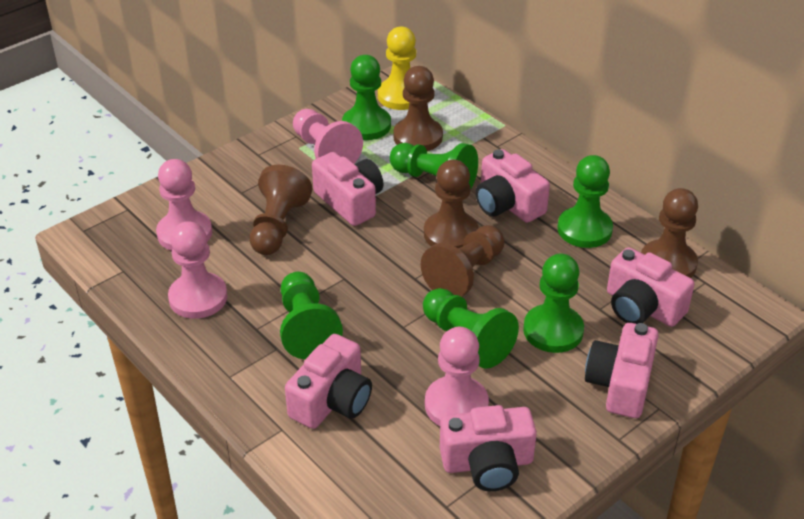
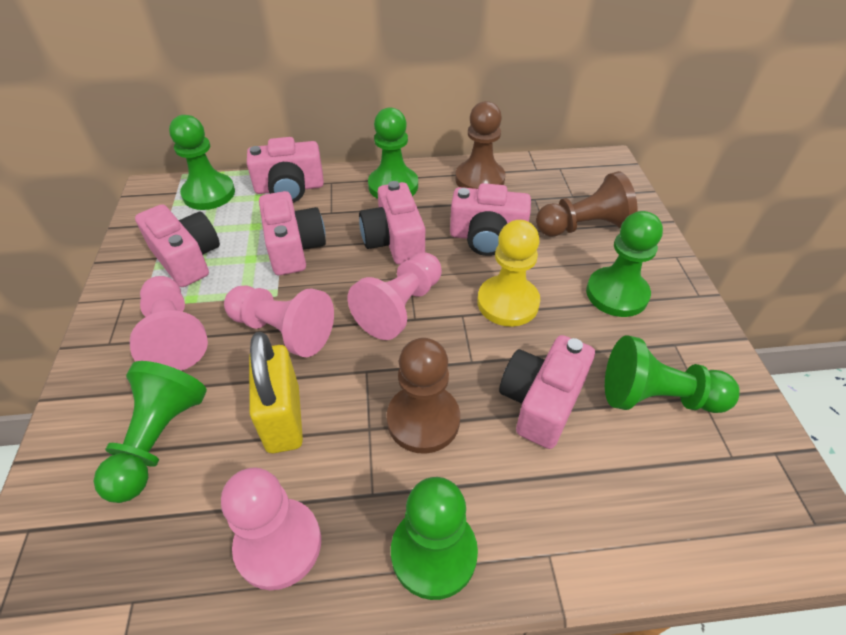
brown pawn: [250,165,313,255] [393,66,443,151] [421,225,504,297] [424,160,479,248] [641,188,698,278] = 5 -> [387,338,460,454] [455,101,506,189] [536,171,638,236] = 3
yellow padlock: none = 0 -> [249,332,303,453] = 1

